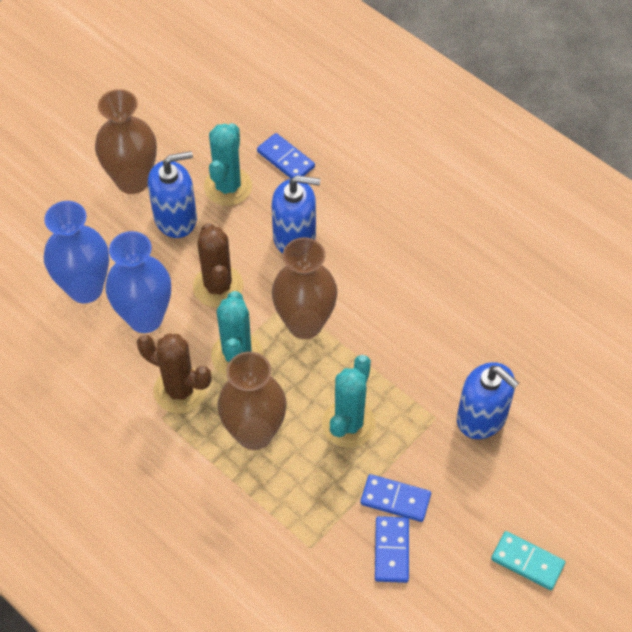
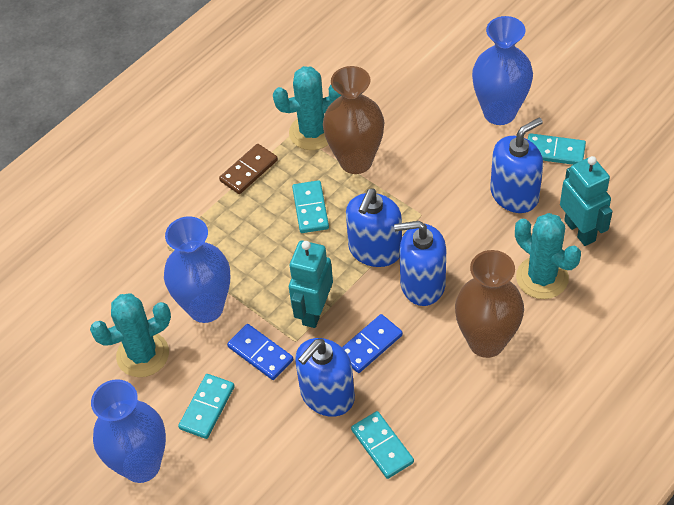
blue domino: [257,133,315,178] [360,474,431,522] [375,516,409,583] = 3 -> [227,324,293,380] [342,314,403,373] = 2
blue soap dispenser: [148,151,197,238] [272,175,320,254] [457,362,519,439] = 3 -> [295,338,355,417] [346,188,402,267] [394,221,446,306] [490,118,543,213] = 4
blue vase: [44,201,109,303] [105,231,171,333] = 2 -> [91,379,166,483] [164,216,230,323] [472,16,533,125] = 3
brown cactus: [137,333,212,414] [193,223,243,308] = 2 -> none = 0
brown domino: none = 0 -> [219,144,278,194] = 1
brown vase: [95,89,157,194] [217,352,287,450] [272,237,338,339] = 3 -> [323,66,384,174] [455,250,524,358] = 2
turquoise domino: [491,531,565,590] = 1 -> [178,374,235,439] [292,180,329,233] [351,411,414,479] [528,133,586,165] = 4
turquoise robot: none = 0 -> [289,240,333,328] [560,156,613,246] = 2

